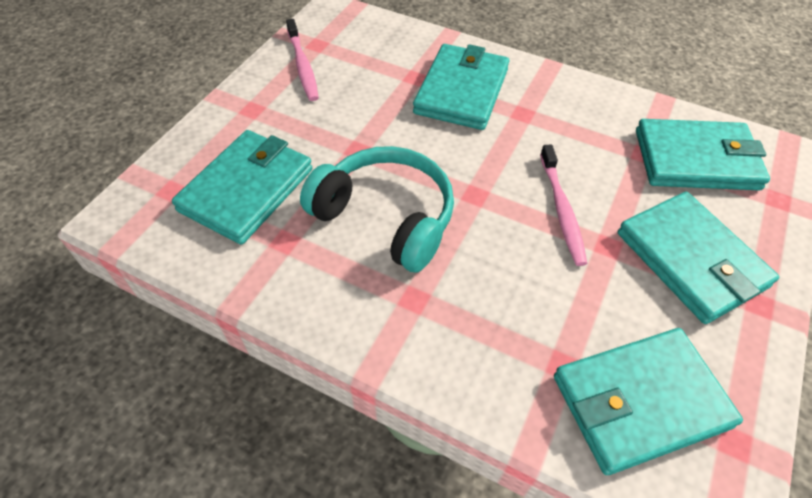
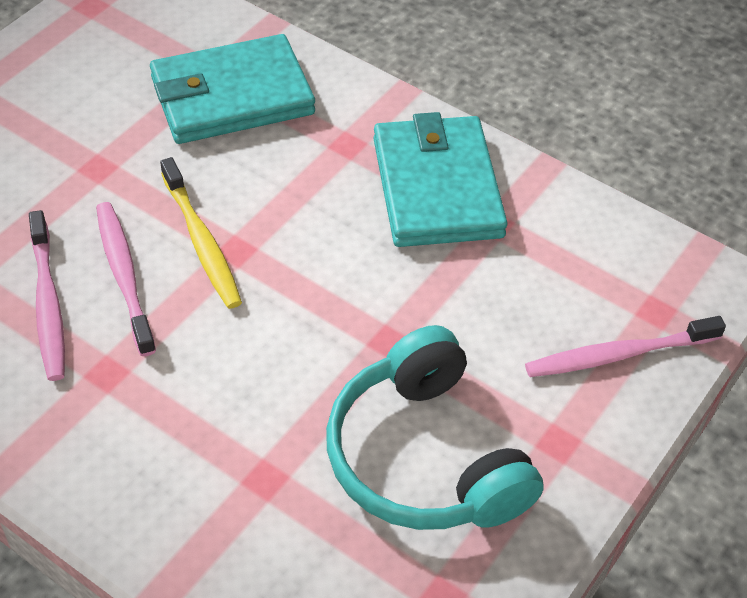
pink toothbrush: [286,19,319,101] [540,145,587,266] = 2 -> [29,210,65,381] [96,202,156,356] [525,316,726,377] = 3
turquoise wallet: [172,130,312,245] [413,44,509,130] [554,328,743,475] [618,192,779,324] [636,119,770,190] = 5 -> [150,34,315,144] [373,112,508,247] = 2
yellow toothbrush: none = 0 -> [160,157,242,309] = 1

